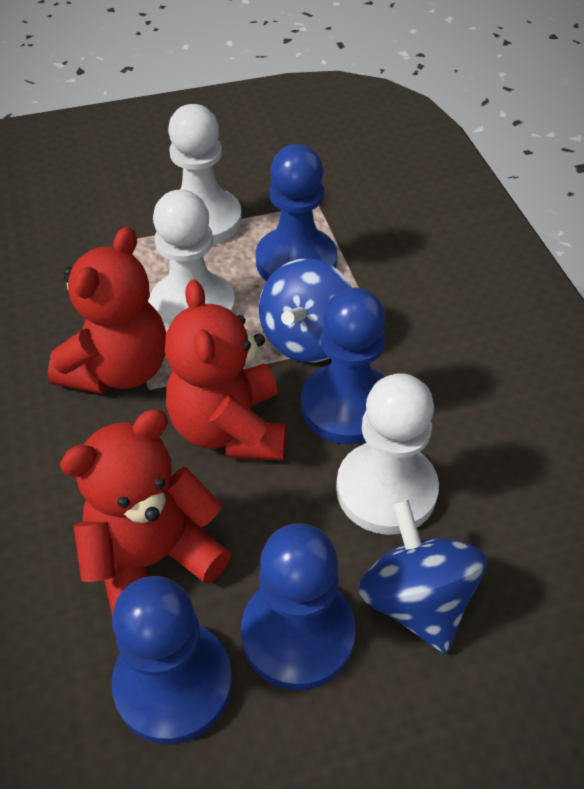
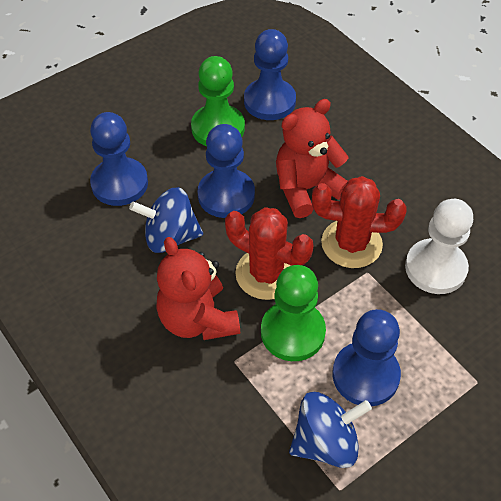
green pawn: none = 0 -> [191,56,245,146] [261,265,326,361] = 2
red cactus: none = 0 -> [225,207,314,300] [312,176,407,268] = 2
red teddy bear: [48,227,166,394] [60,409,231,617] [165,279,286,460] = 3 -> [156,237,240,340] [276,99,349,218] = 2
white pawn: [149,190,235,332] [168,104,242,245] [336,373,439,535] = 3 -> [405,199,473,294] = 1

